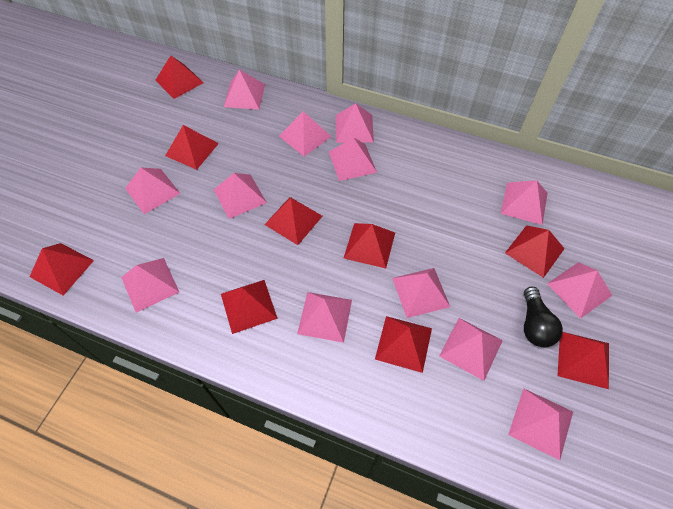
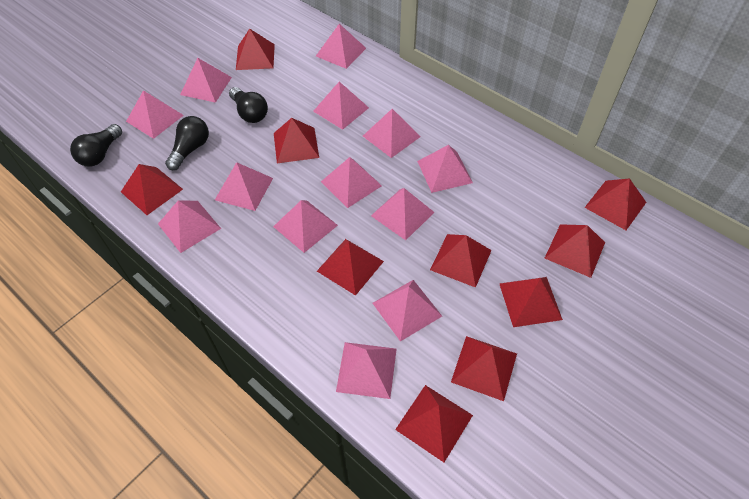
black light bulb: [524,287,563,347] = 1 -> [70,124,122,167] [165,116,209,170] [229,87,268,123] = 3
red pyramid: [30,243,94,296] [155,56,203,99] [165,125,219,170] [221,280,278,334] [264,197,322,245] [344,223,395,269] [375,316,432,373] [505,225,565,278] [558,332,609,389] = 9 -> [121,164,183,215] [236,28,275,70] [274,118,319,163] [317,239,384,296] [395,385,473,462] [430,234,492,288] [451,336,517,401] [500,277,563,327] [545,224,605,278] [584,178,646,230] = 10

